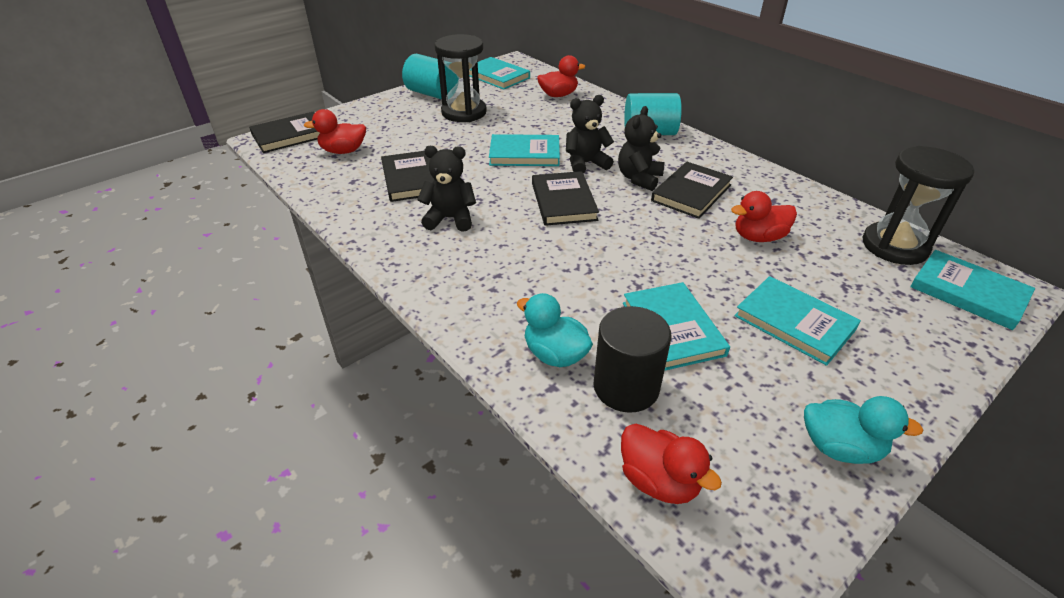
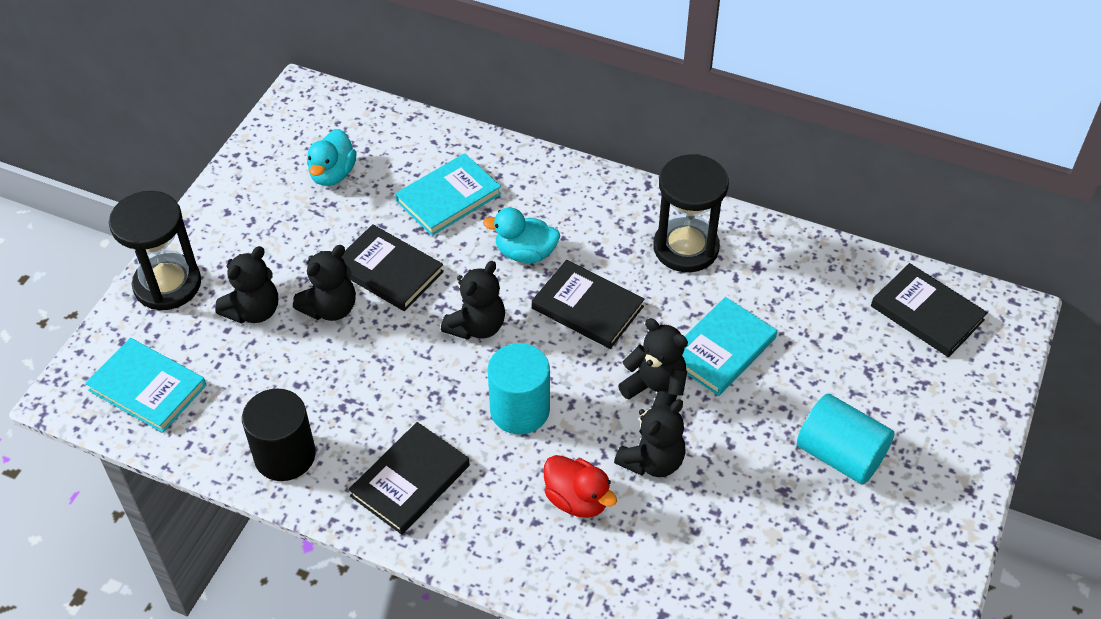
black teddy bear: [417,146,476,232] [566,95,614,173] [618,106,664,191] = 3 -> [215,246,278,324] [293,245,356,321] [441,261,505,340] [614,399,686,477] [618,318,688,407] = 5
red duck: [304,109,366,154] [537,55,585,97] [621,424,722,504] [731,191,797,242] = 4 -> [544,455,617,518] = 1
turquoise book: [469,57,530,90] [489,134,560,166] [623,282,730,370] [734,276,861,366] [910,250,1035,330] = 5 -> [85,338,206,433] [395,153,501,236] [682,297,777,396] = 3

